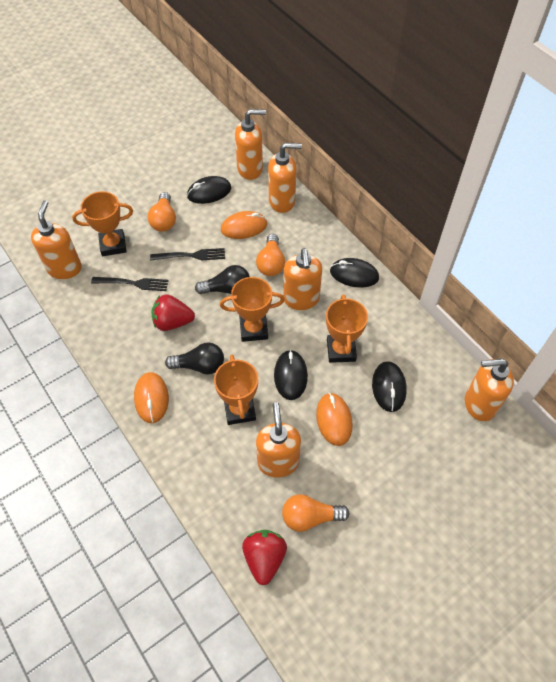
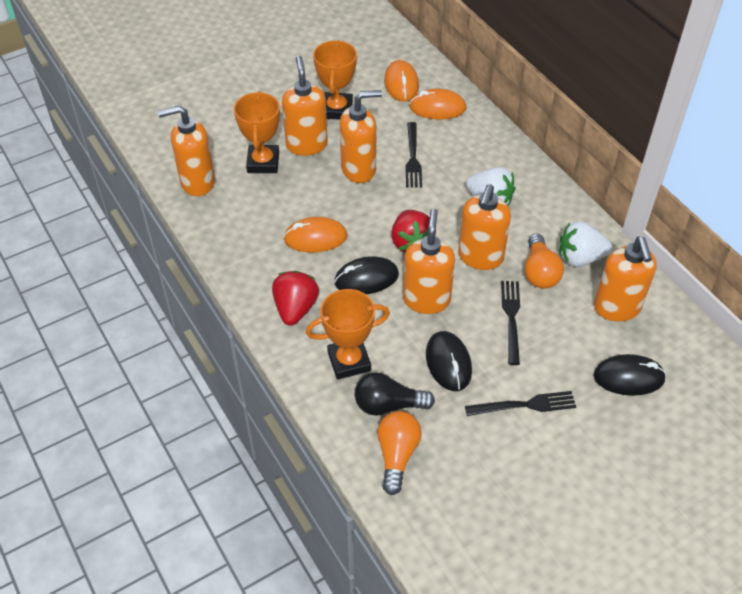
black fork: [91,277,169,291] [150,248,225,261] = 2 -> [405,122,422,187] [465,391,576,416] [501,281,520,365] = 3
black light bulb: [165,342,224,374] [195,265,250,294] = 2 -> [355,373,435,416] = 1
black mouse: [187,176,231,204] [274,350,308,400] [330,258,379,287] [372,361,407,412] = 4 -> [334,256,399,294] [426,331,472,391] [594,354,666,396] = 3
orange light bulb: [148,192,176,232] [256,234,285,276] [282,494,350,532] = 3 -> [377,411,422,495] [524,233,564,289] = 2
orange trophy: [72,191,133,257] [214,355,258,425] [220,277,285,342] [326,294,368,363] = 4 -> [234,91,280,173] [306,289,390,380] [313,40,357,120] = 3
white strawberry: none = 0 -> [466,167,515,206] [559,221,612,267] = 2

